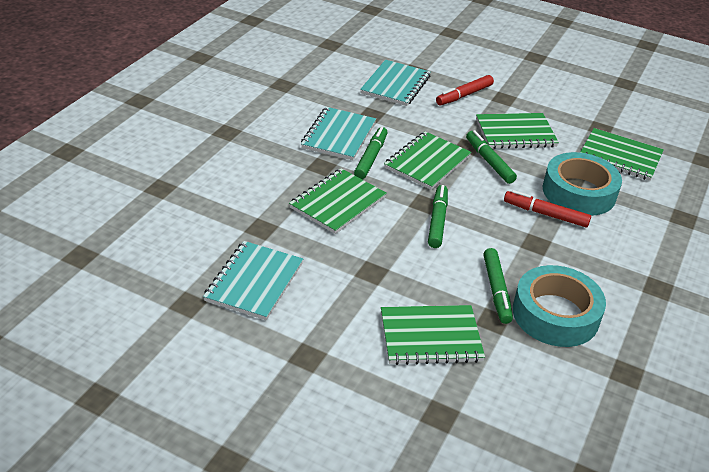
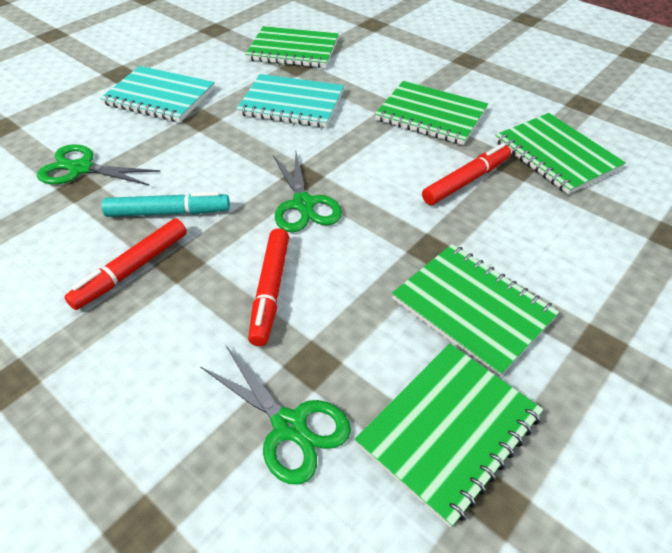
green marker: [354,126,388,179] [428,185,448,248] [466,130,517,184] [484,248,513,324] = 4 -> none = 0
green scissors: none = 0 -> [37,144,161,186] [200,346,351,485] [273,152,342,233] = 3
red marker: [436,75,494,105] [504,190,591,227] = 2 -> [64,219,187,310] [248,228,289,346] [422,143,511,205] = 3
turquoise marker: none = 0 -> [102,192,230,217] = 1
turquoise notebook: [203,241,303,320] [301,107,376,160] [360,60,430,106] = 3 -> [100,66,215,122] [236,74,344,128] = 2
turquoise tape: [513,265,606,347] [543,152,622,216] = 2 -> none = 0

